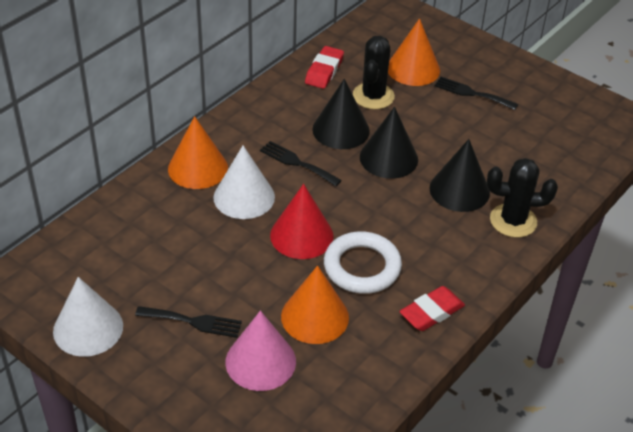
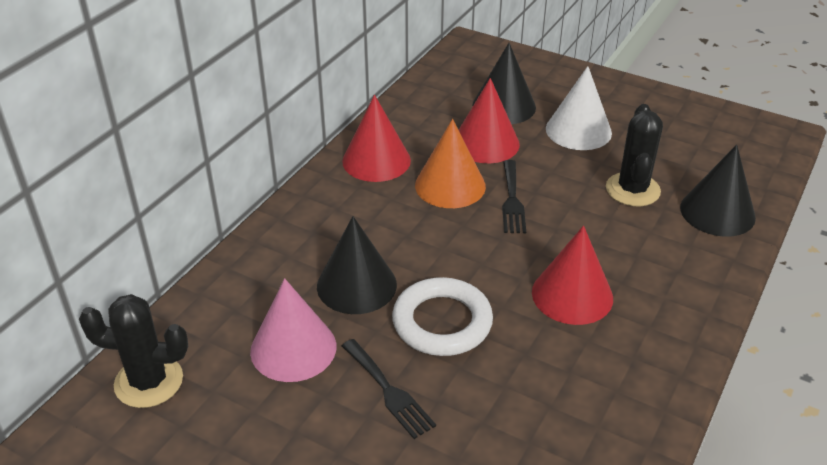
black fork: [135,306,242,338] [260,141,342,186] [435,77,518,110] = 3 -> [342,339,436,439] [502,160,526,233] = 2
orange cone: [168,116,228,189] [281,265,349,344] [388,18,440,86] = 3 -> [415,119,486,208] = 1
red cone: [270,184,334,259] = 1 -> [342,95,411,182] [459,78,520,163] [532,225,613,325] = 3
red eraser: [305,46,344,89] [400,286,465,331] = 2 -> none = 0
white cone: [53,277,123,357] [214,145,275,219] = 2 -> [546,66,612,150] = 1

